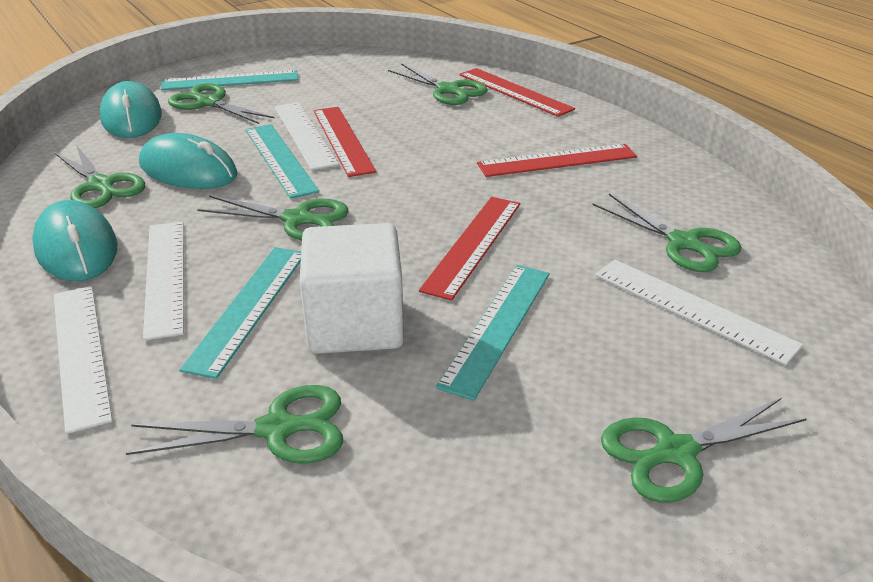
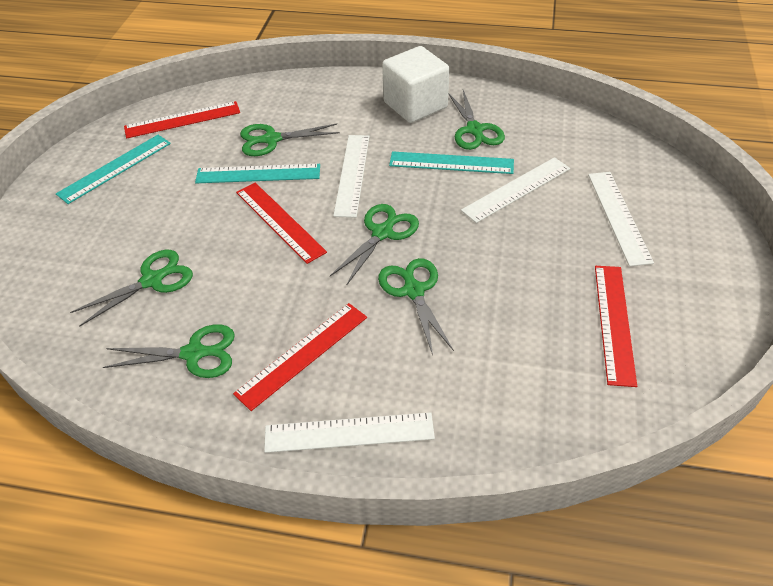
green scissors: [54,145,145,208] [126,385,343,464] [168,83,274,124] [197,195,349,241] [388,63,488,105] [592,194,742,272] [601,398,807,503] = 7 -> [70,250,193,327] [103,324,235,378] [240,124,340,156] [330,204,419,285] [378,258,454,355] [448,90,505,150] = 6
turquoise mouse: [32,200,117,281] [100,81,162,138] [139,133,237,189] = 3 -> none = 0
turquoise ruler: [161,70,298,90] [179,247,301,379] [246,124,319,199] [436,265,550,400] = 4 -> [56,135,171,204] [195,164,320,183] [389,151,514,174] = 3

